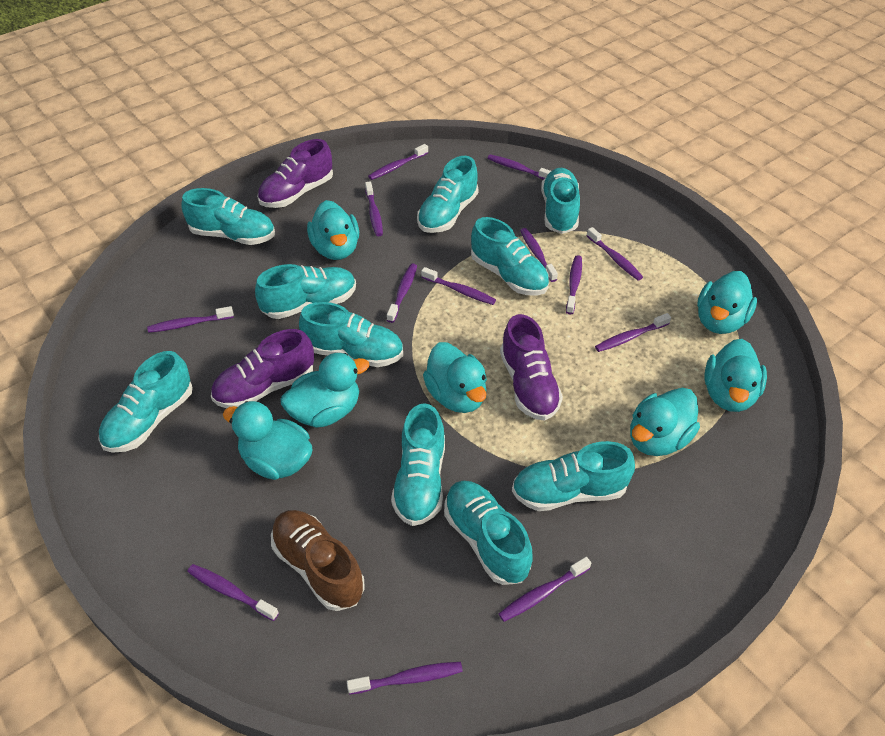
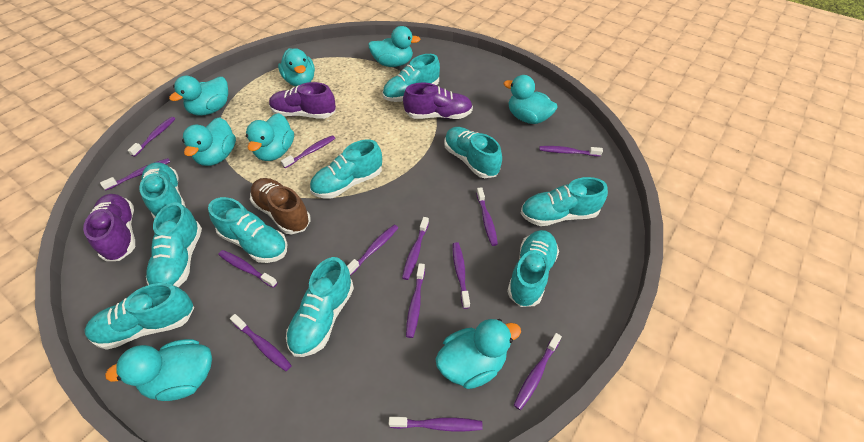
turquoise duck: [223,401,312,480] [280,353,369,428] [307,200,359,260] [423,342,487,413] [630,388,700,456] [697,271,757,334] [704,339,767,412] = 7 -> [105,339,212,401] [169,76,228,116] [182,117,236,166] [246,113,294,161] [278,48,315,87] [368,26,421,67] [436,319,521,389] [504,75,558,124] = 8

